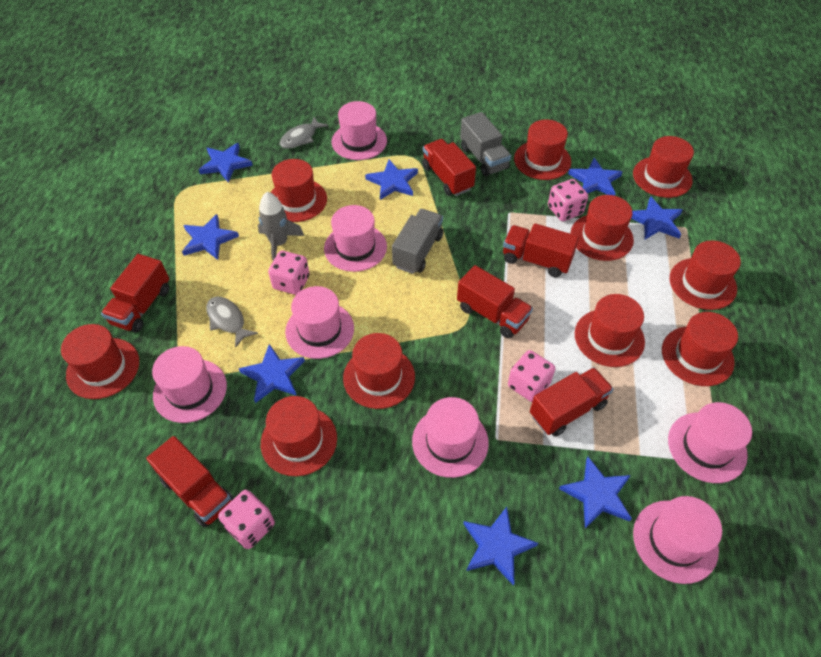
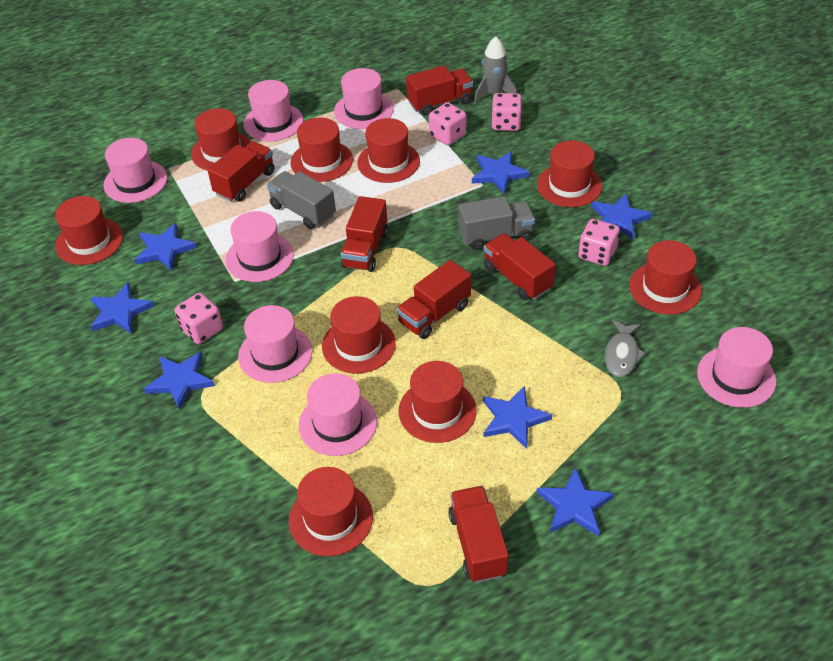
blue star: [182,214,239,260] [199,143,253,182] [239,344,305,403] [365,160,418,200] [463,507,538,585] [559,457,632,528] [568,158,623,196] [631,196,683,240] = 8 -> [90,282,154,334] [135,223,197,271] [144,352,215,410] [472,151,530,194] [483,386,552,449] [536,467,614,536] [591,194,653,240] = 7
grey fish: [206,297,258,348] [280,117,328,149] = 2 -> [605,320,646,377] = 1
red hat: [61,324,139,399] [261,396,337,476] [270,159,327,222] [343,333,415,409] [514,120,571,180] [570,195,634,261] [575,294,645,367] [633,136,694,198] [662,312,738,386] [670,240,741,310] = 10 -> [55,196,123,265] [191,108,251,171] [289,467,373,556] [290,117,353,182] [322,296,396,374] [357,118,420,183] [398,361,477,443] [537,140,602,207] [629,240,702,315] = 9

